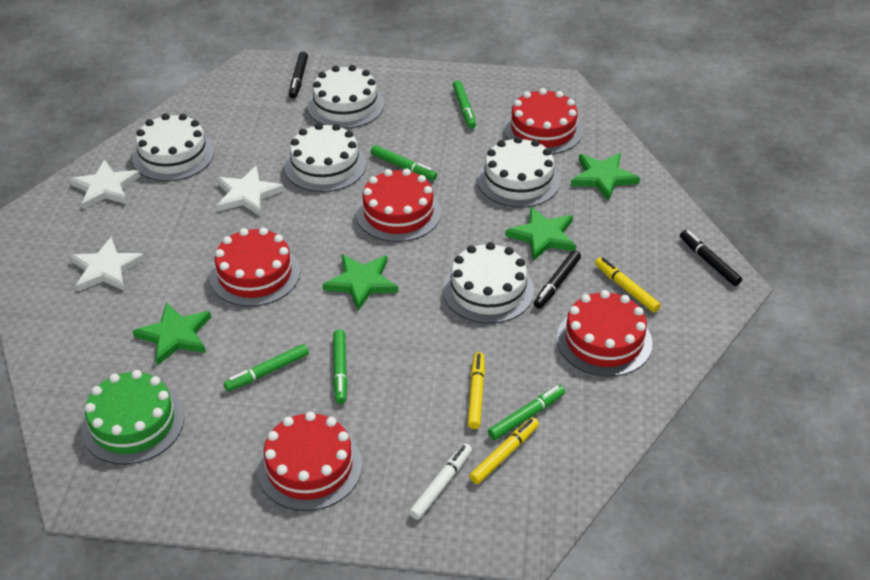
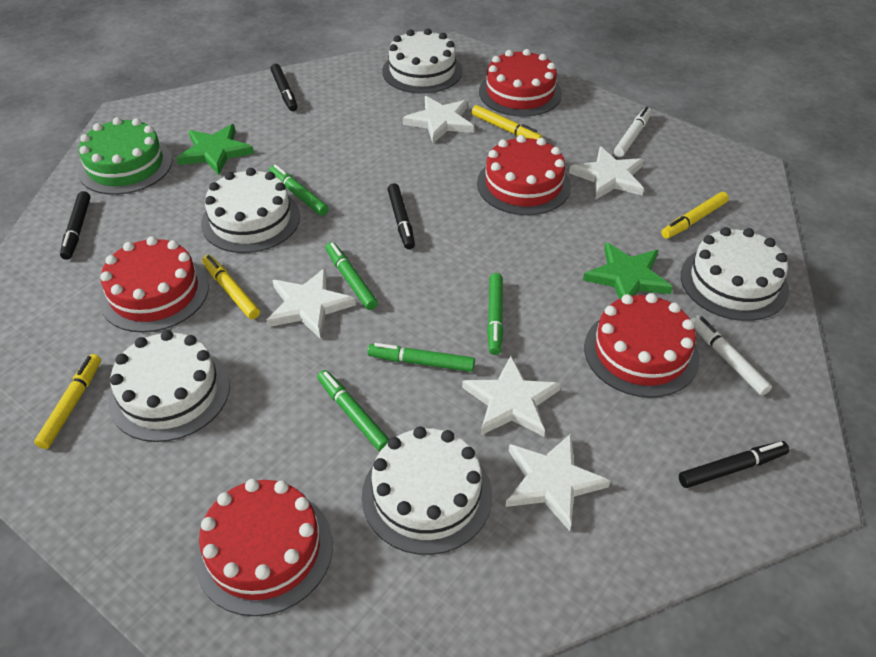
black marker: [289,52,308,98] [534,250,581,309] [680,230,742,286] = 3 -> [60,191,91,260] [270,64,297,111] [387,183,415,249] [679,441,789,488] = 4
green star: [133,302,211,365] [323,254,398,311] [505,207,576,261] [571,153,640,201] = 4 -> [177,124,254,175] [583,242,673,299] = 2
white marker: [409,444,472,520] = 1 -> [614,107,652,157] [691,315,772,396] = 2
white star: [69,160,140,210] [70,237,145,292] [217,166,284,216] = 3 -> [266,268,356,339] [403,96,474,143] [462,356,561,437] [505,434,610,531] [569,146,644,200] = 5
yellow marker: [468,352,485,429] [469,417,539,484] [595,257,661,313] = 3 -> [34,354,101,449] [202,255,260,319] [472,105,542,140] [661,192,729,239] = 4

